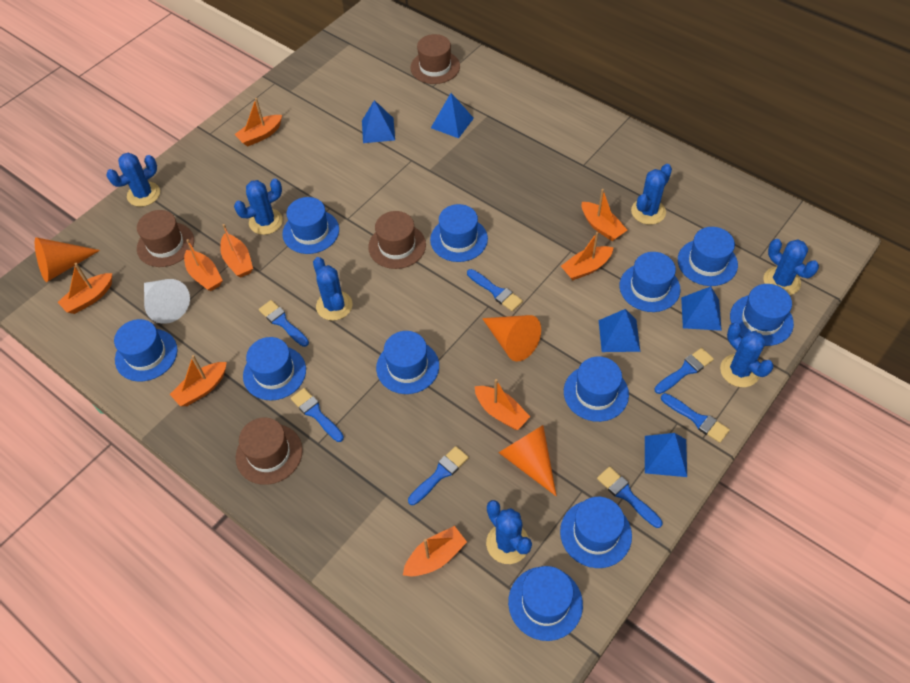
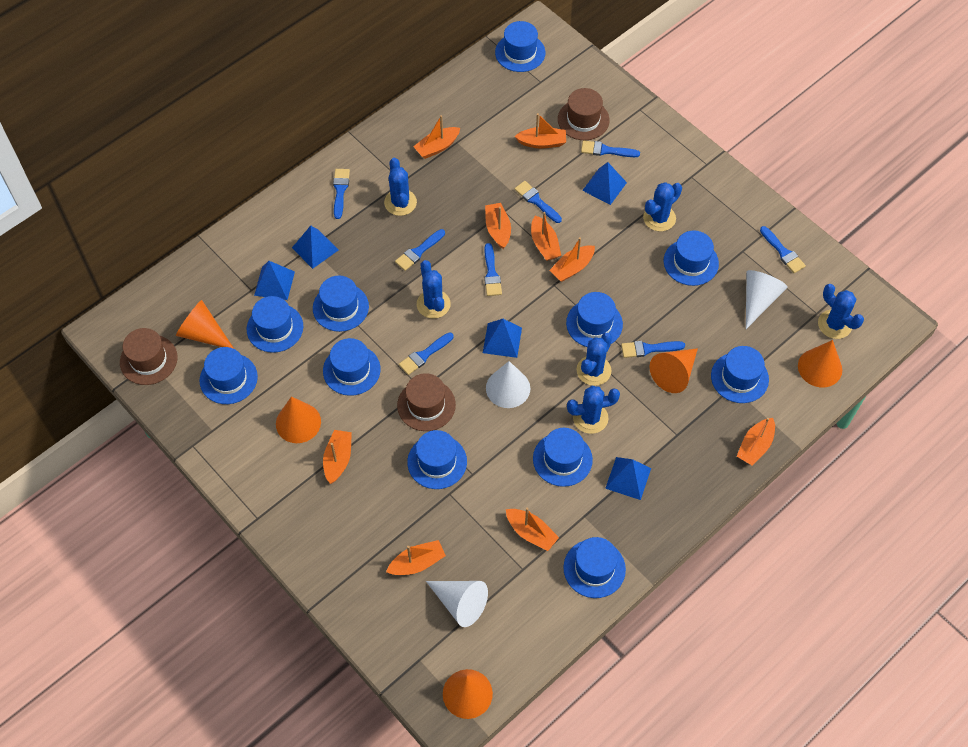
blue brush: [259,300,309,347] [291,388,344,442] [408,446,469,505] [467,269,523,311] [597,466,663,528] [655,348,714,394] [661,393,730,443] = 7 -> [333,169,350,219] [395,229,445,271] [399,332,454,375] [484,243,502,296] [515,181,562,223] [581,140,640,157] [621,341,685,358] [760,226,806,273] = 8
blue cactus: [106,152,160,207] [234,179,283,235] [313,257,352,321] [486,500,532,564] [631,164,672,225] [720,323,774,387] [764,239,819,295] = 7 -> [384,158,417,216] [417,260,451,319] [567,386,620,434] [577,333,612,386] [643,182,682,232] [818,284,864,339] = 6
brown hat: [137,210,194,267] [236,418,303,485] [368,211,426,269] [410,34,460,84] = 4 -> [120,328,178,385] [397,373,456,431] [558,88,610,140] = 3
orange cone: [35,237,100,282] [482,315,541,362] [498,425,557,496] = 3 -> [176,300,234,349] [276,396,321,443] [443,669,493,719] [649,348,698,393] [798,340,842,387] = 5
white cone: [144,279,190,324] = 1 -> [426,581,488,627] [486,361,530,408] [746,270,788,329] = 3

